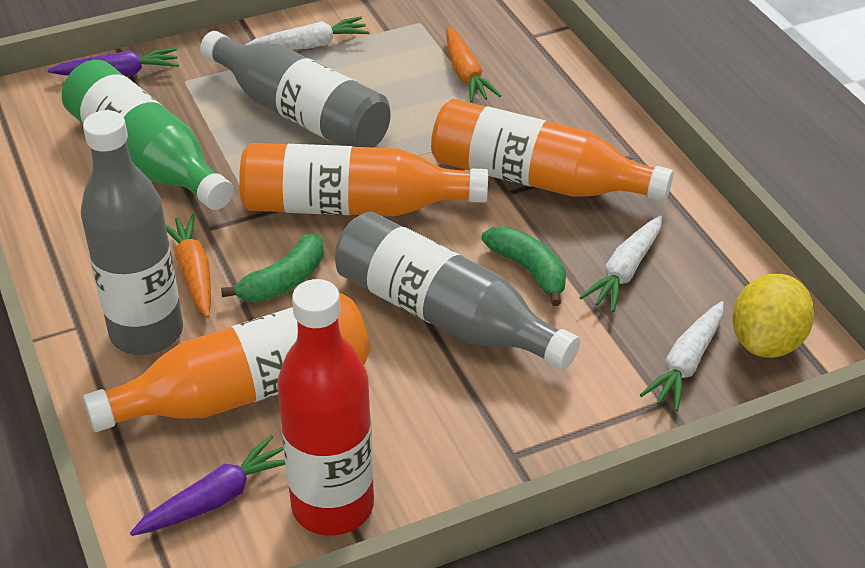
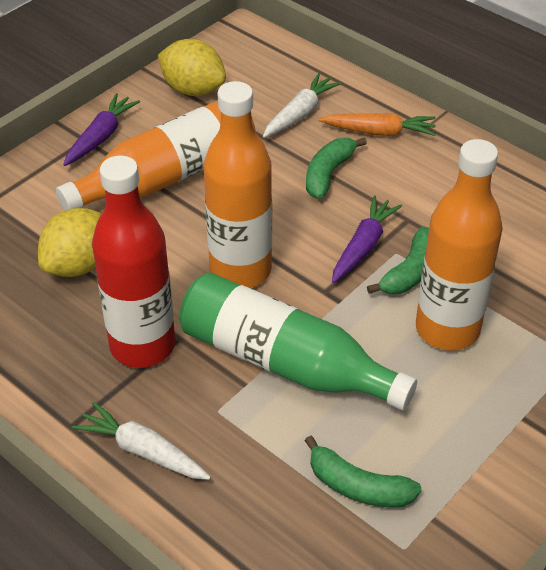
green banana: [221,233,324,302] [481,226,566,306] = 2 -> [305,436,422,508] [306,138,367,199] [367,226,429,294] = 3
grey bottle: [81,110,183,355] [200,31,391,148] [335,212,580,370] = 3 -> none = 0
orange carrot: [166,214,211,318] [446,27,501,102] = 2 -> [319,113,436,136] = 1
white carrot: [246,16,369,50] [579,216,662,312] [640,301,724,411] = 3 -> [72,401,211,480] [263,73,341,138] = 2
yellow lemon: [732,274,814,358] = 1 -> [38,208,102,277] [158,39,226,96] = 2

